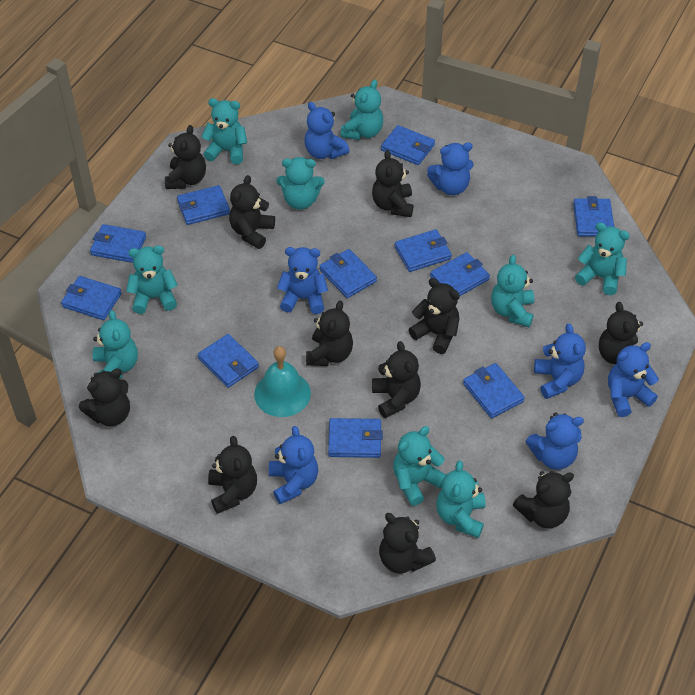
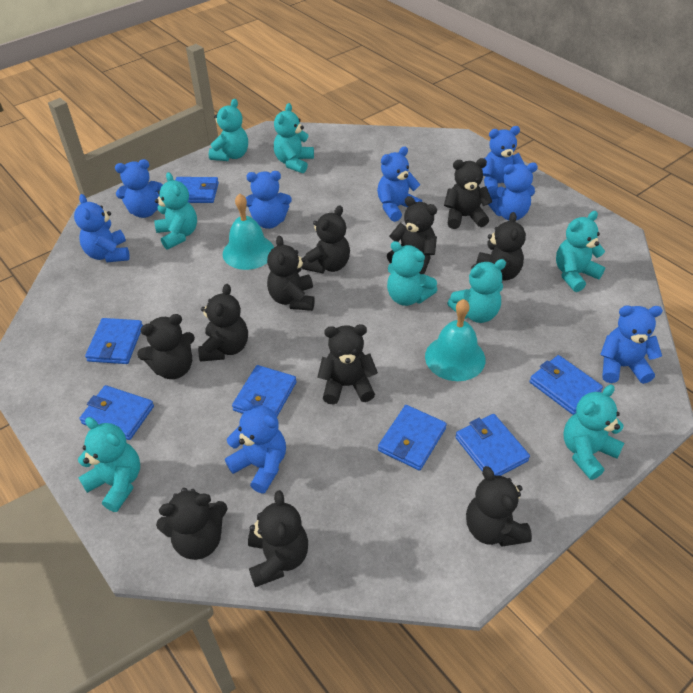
blue teddy bear: [269,426,318,504] [277,247,328,314] [304,102,349,159] [427,143,473,195] [525,413,584,470] [534,323,586,399] [608,342,659,417] = 7 -> [74,194,130,262] [115,159,163,218] [225,399,286,493] [245,171,292,229] [377,146,422,222] [482,126,525,191] [488,163,538,220] [600,305,663,384] = 8
blue wallet: [61,276,122,320] [90,224,146,263] [177,185,230,225] [198,334,259,388] [319,249,377,298] [328,418,383,458] [381,125,435,165] [395,229,452,272] [430,252,490,296] [463,363,525,418] [573,196,614,237] = 11 -> [79,385,154,440] [85,318,143,364] [175,177,219,203] [232,365,297,416] [378,405,447,471] [455,414,530,476] [529,355,603,415] = 7
turquoise bell: [254,346,311,417] = 1 -> [223,193,274,270] [425,299,485,381] = 2
turquoise teddy bear: [92,310,138,379] [126,246,178,314] [201,98,247,164] [277,157,325,210] [341,80,383,140] [393,426,446,506] [436,461,486,538] [491,255,534,327] [575,222,630,295] = 9 -> [78,417,140,512] [154,172,197,249] [209,99,248,161] [274,103,314,173] [387,241,437,306] [447,259,506,323] [556,211,605,292] [563,385,624,480] = 8

